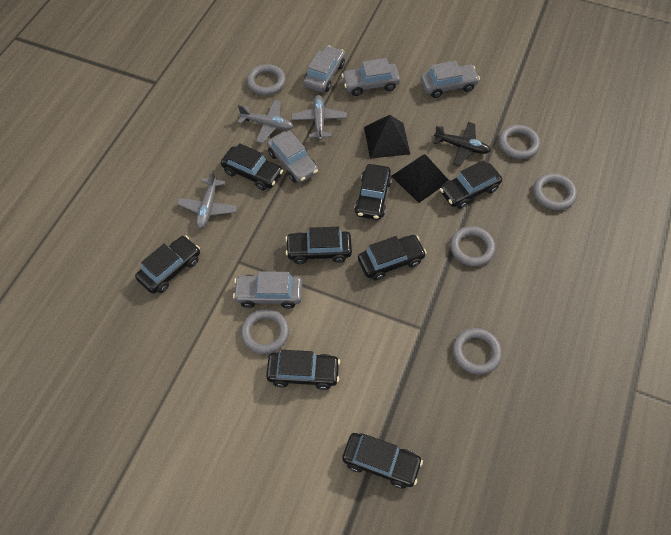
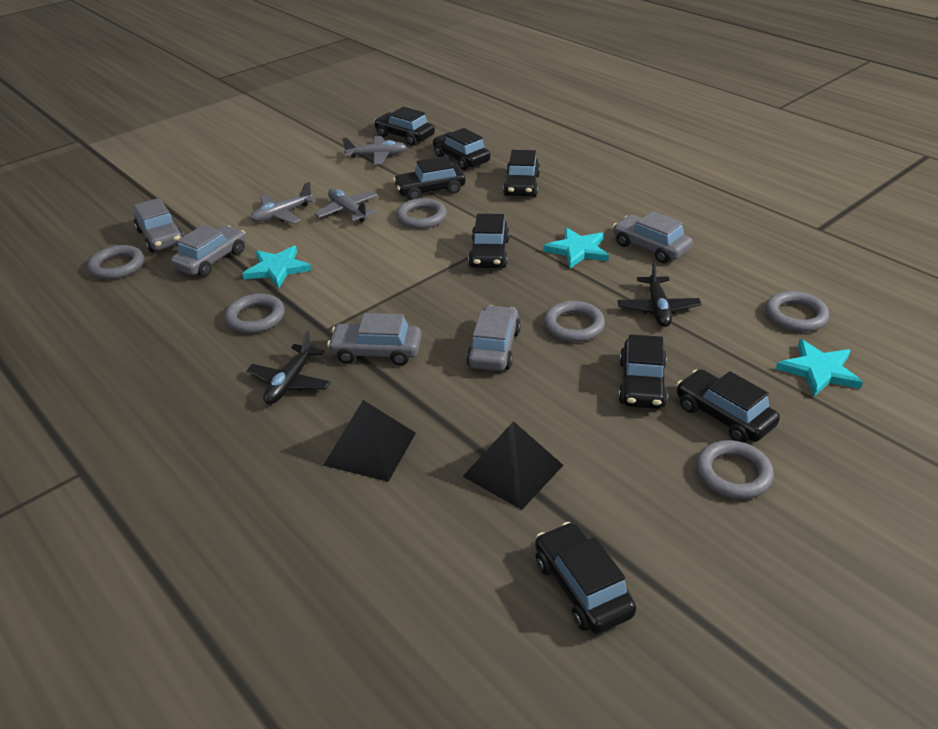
black plane: [434,122,491,166] = 1 -> [246,331,331,404] [617,261,702,327] = 2
turquoise star: none = 0 -> [243,246,312,289] [543,227,609,269] [776,339,863,397] = 3

